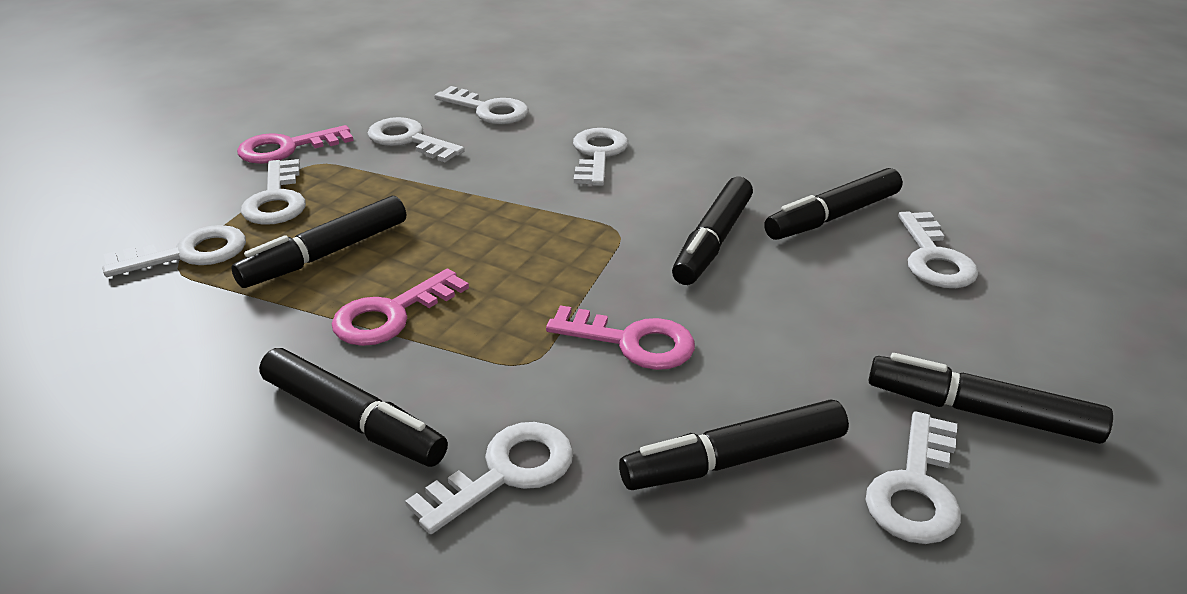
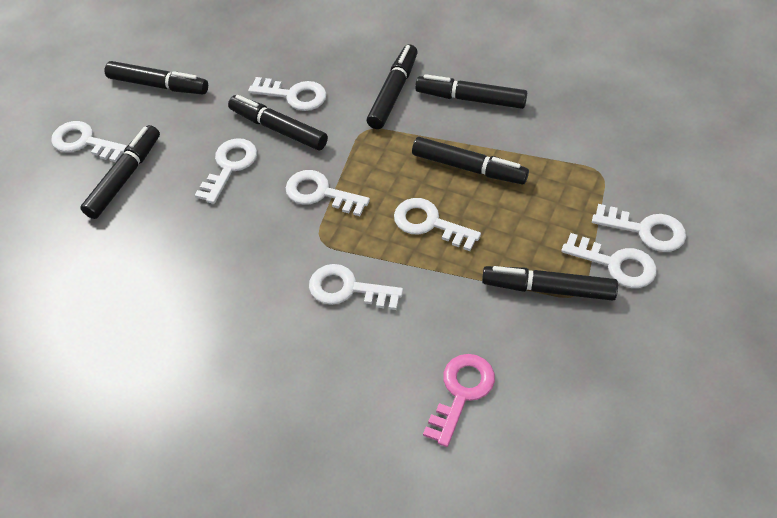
black marker: [231,196,406,288] [259,348,448,467] [619,399,849,490] [672,177,753,285] [764,168,902,240] [869,353,1113,444] = 6 -> [80,125,160,219] [105,61,208,94] [228,95,328,150] [367,44,418,129] [412,137,529,184] [415,74,527,109] [482,266,618,301] = 7
pink key: [237,125,353,164] [332,269,469,346] [546,305,695,370] = 3 -> [423,354,495,447] = 1

